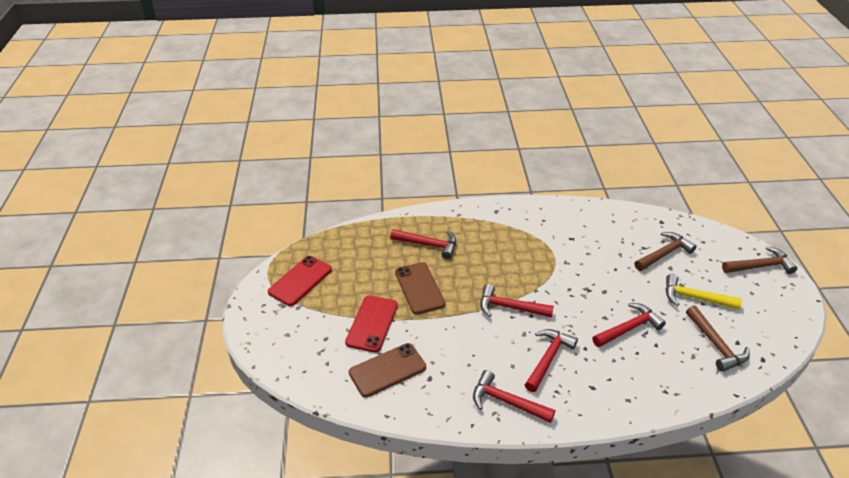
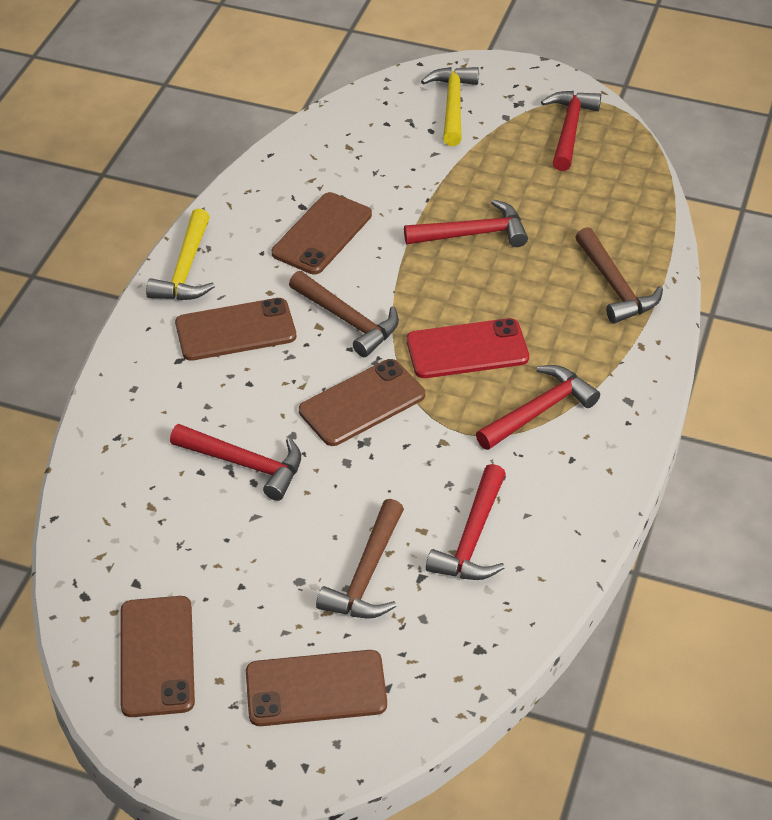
brown phone: [349,343,426,397] [395,262,445,314] = 2 -> [120,596,195,717] [175,298,296,361] [246,650,387,726] [272,192,372,274] [299,359,425,446] = 5
red phone: [268,256,332,306] [345,295,398,353] = 2 -> [407,318,529,378] = 1
yellow hammer: [666,274,742,309] = 1 -> [146,209,215,300] [421,67,479,146] = 2

